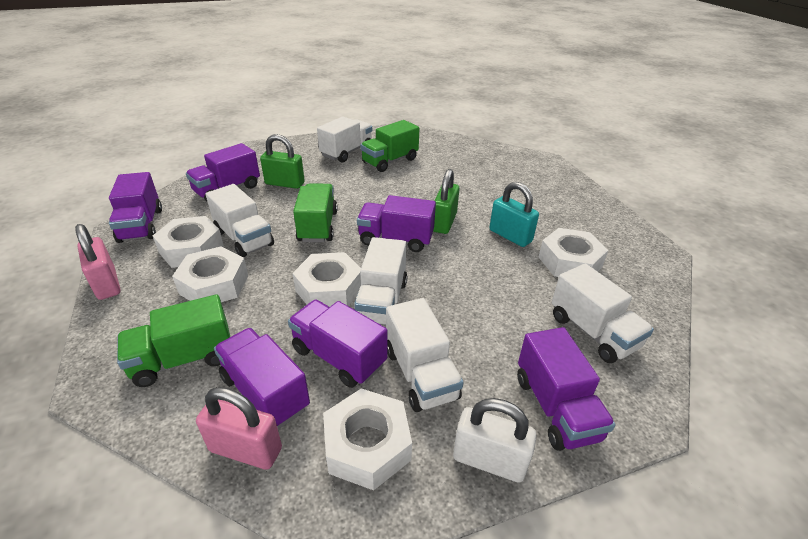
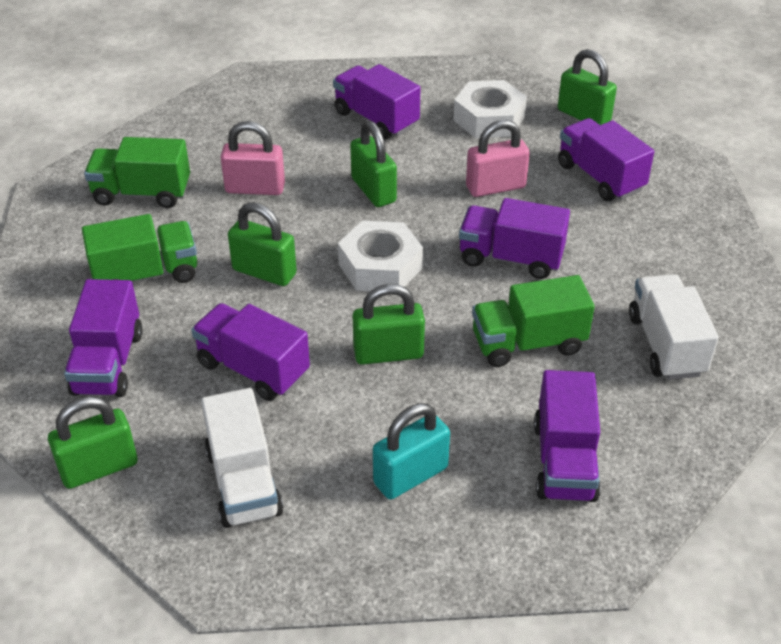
green padlock: [260,134,305,189] [433,169,459,234] = 2 -> [48,396,138,489] [228,202,297,286] [350,121,397,207] [353,284,425,365] [558,49,617,125] = 5
white nut: [153,216,224,268] [172,246,248,302] [292,252,361,307] [323,388,412,490] [539,228,608,277] = 5 -> [338,220,423,291] [453,80,527,138] = 2
white padlock: [453,398,537,483] = 1 -> none = 0
white truck: [206,184,274,257] [317,117,372,162] [354,237,407,325] [386,298,464,412] [552,264,654,363] = 5 -> [201,388,283,528] [629,274,719,380] = 2

